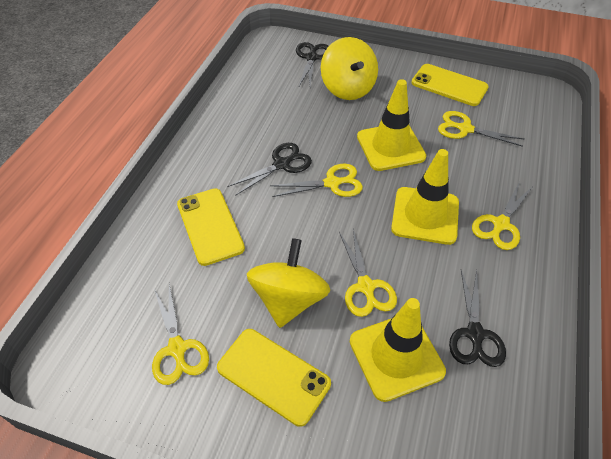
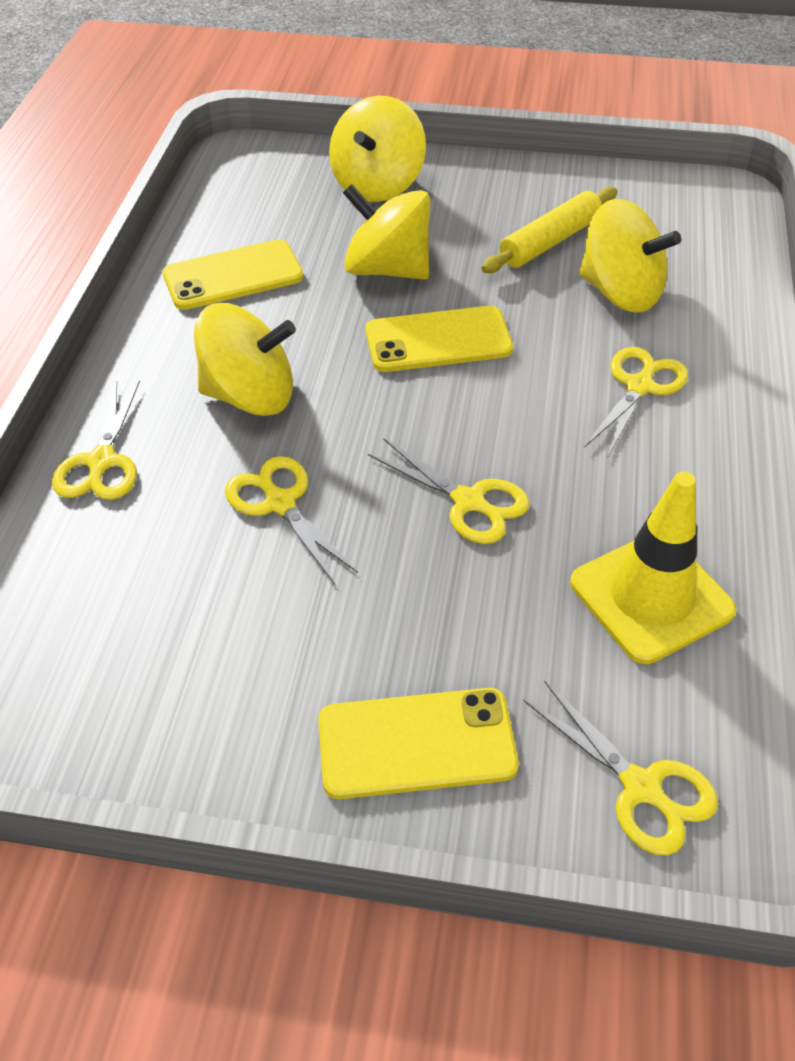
black scissors: [228,143,312,196] [296,42,329,87] [449,270,506,367] = 3 -> none = 0
yellow rolling pin: none = 0 -> [481,187,618,273] = 1
yellow spinning top: [247,238,330,328] [321,37,378,100] = 2 -> [194,303,296,416] [329,96,426,202] [343,184,430,280] [579,199,681,312] = 4
yellow traffic cone: [350,298,446,402] [357,79,426,171] [391,149,459,245] = 3 -> [570,471,736,664] = 1

